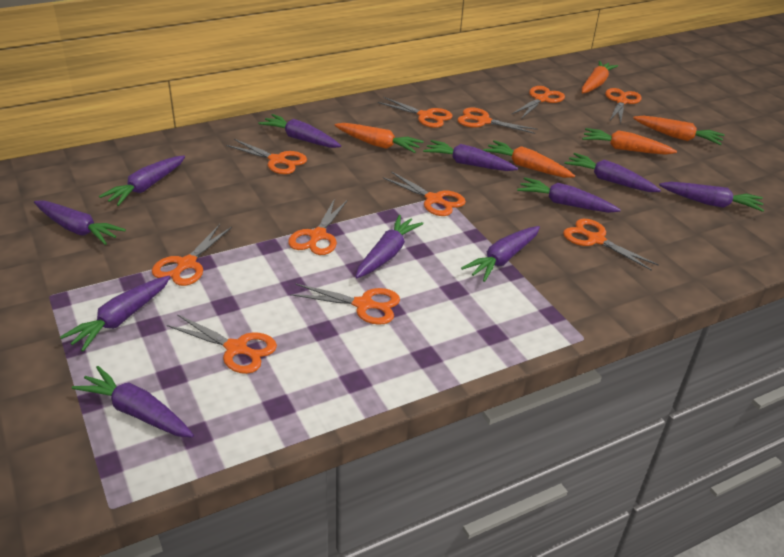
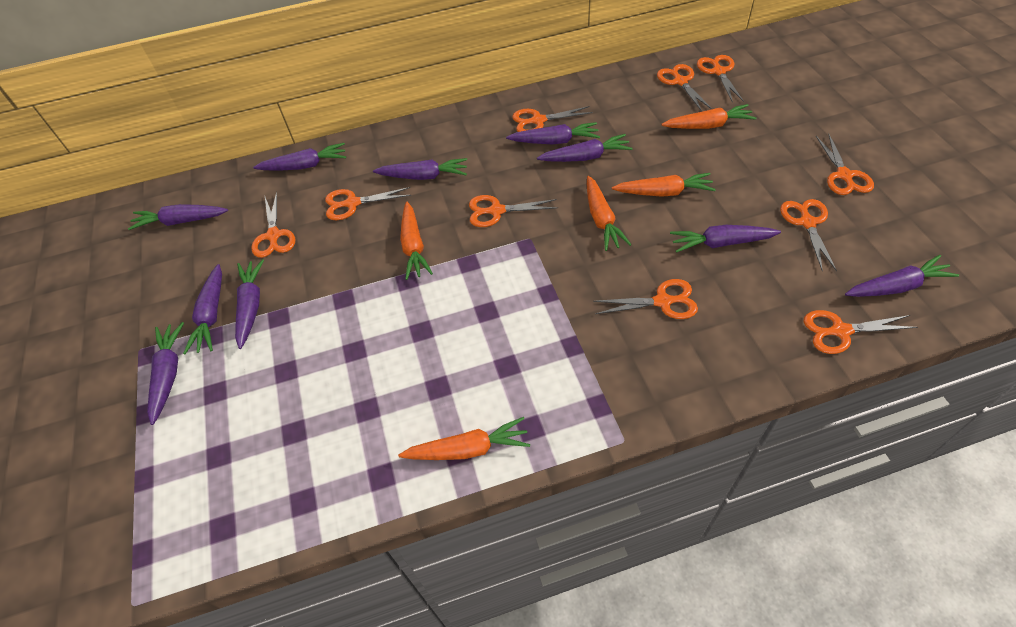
orange scissors: [152,224,232,286] [167,314,277,374] [226,139,307,174] [288,199,348,255] [290,283,400,325] [378,97,453,128] [383,171,466,216] [457,108,538,134] [512,86,565,119] [563,219,659,271] [605,88,642,124] = 11 -> [251,192,295,258] [325,187,411,220] [469,195,558,227] [512,106,593,132] [593,279,698,319] [657,64,712,111] [697,55,744,103] [780,199,837,271] [804,310,918,354] [816,134,874,195] = 10
purple carrot: [34,200,126,245] [60,275,171,352] [72,366,194,438] [99,155,185,206] [258,114,341,148] [355,215,423,278] [423,140,518,171] [461,226,540,282] [517,177,621,213] [565,153,661,192] [659,182,764,212] = 11 -> [128,204,228,230] [147,322,184,425] [183,264,222,354] [235,259,264,349] [253,143,346,171] [373,158,467,180] [506,122,600,144] [537,134,633,162] [670,225,781,253] [845,255,959,297] = 10

